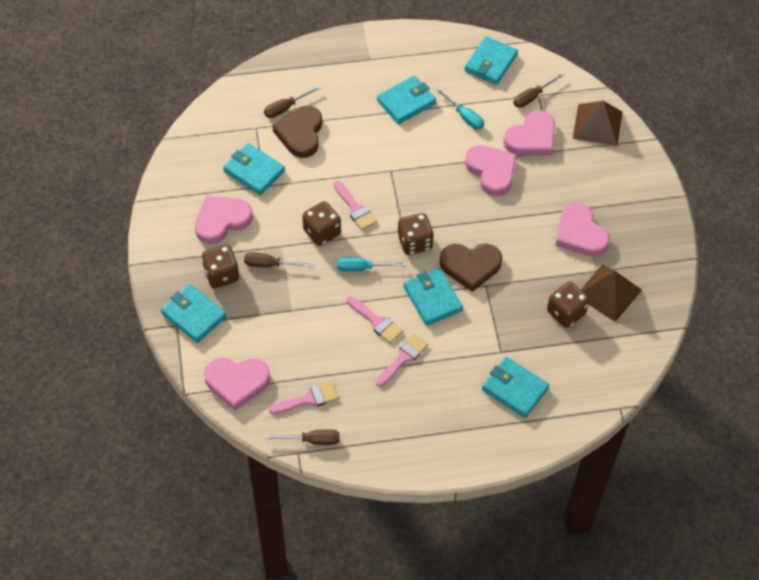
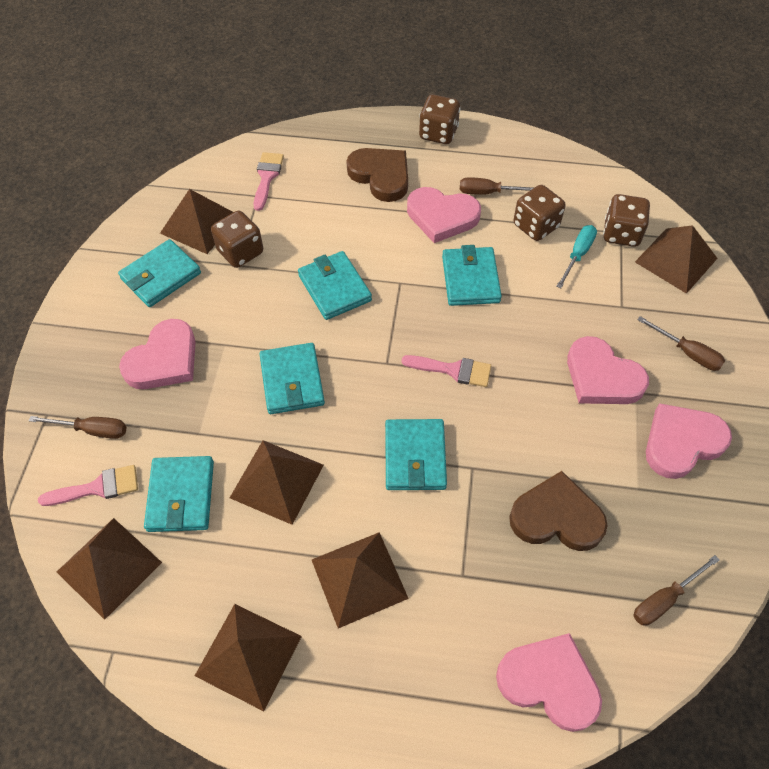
brown pyramid: [573,101,622,146] [581,265,642,322] = 2 -> [57,518,162,620] [160,189,233,254] [195,604,302,711] [230,440,324,525] [312,532,409,628] [635,225,718,294] = 6
pink brush: [269,382,339,414] [334,181,377,230] [347,296,403,343] [376,333,428,387] = 4 -> [38,465,138,506] [254,152,284,211] [402,355,491,387] = 3
turquoise screwdriver: [337,257,407,272] [436,88,484,130] = 2 -> [556,225,597,288] = 1

